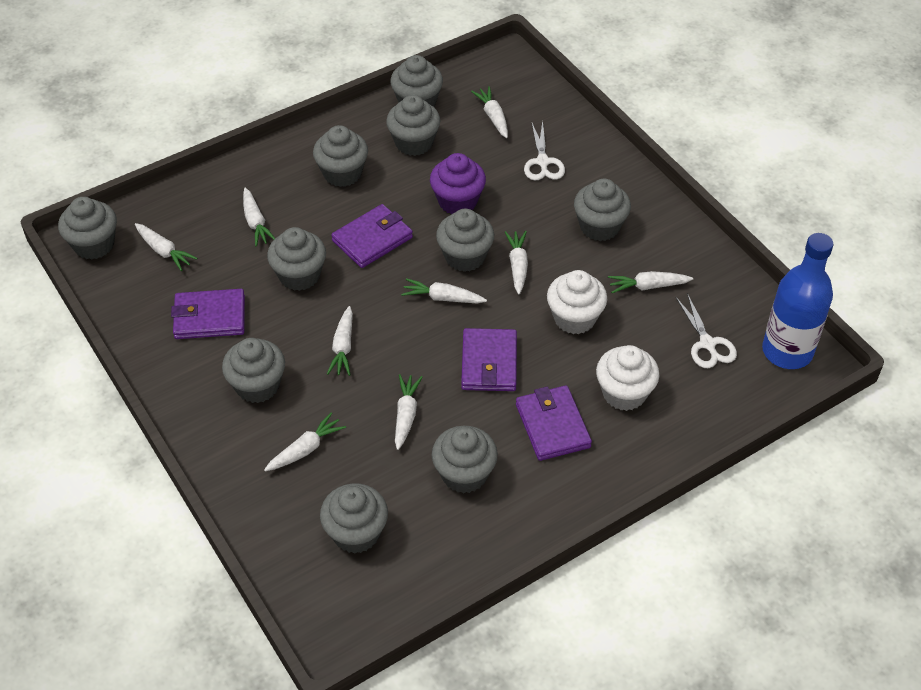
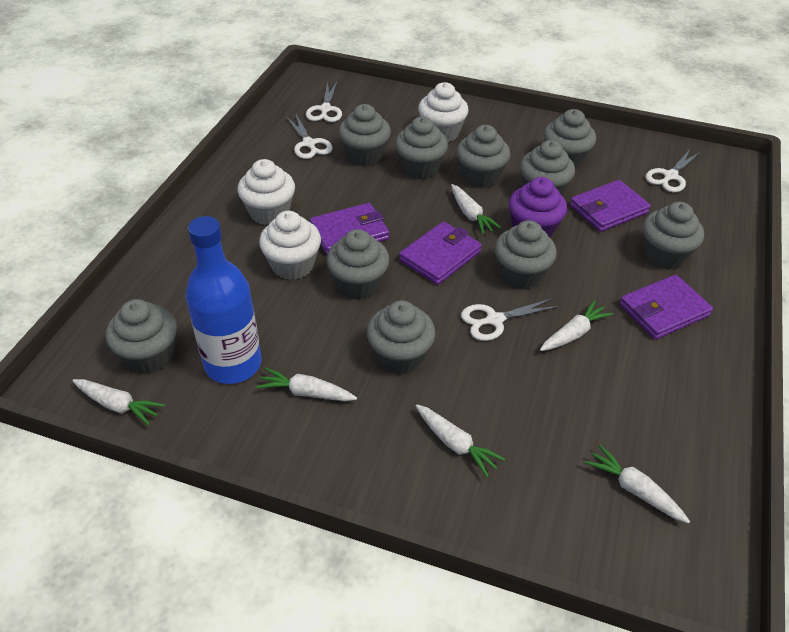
white carrot: [135,223,198,271] [243,188,275,247] [264,412,346,472] [327,306,353,376] [395,374,422,450] [401,278,487,303] [471,86,508,138] [505,231,528,295] [608,271,693,293] = 9 -> [72,379,165,426] [256,368,357,401] [416,405,505,478] [451,184,501,235] [540,300,613,351] [584,444,690,524] = 6
white cupcake: [547,270,607,334] [596,345,660,411] = 2 -> [238,159,295,225] [259,211,321,280] [418,82,469,142] = 3
white scissors: [524,121,565,180] [676,293,737,368] = 2 -> [286,113,333,159] [306,82,342,122] [461,298,560,341] [645,148,700,192] = 4

